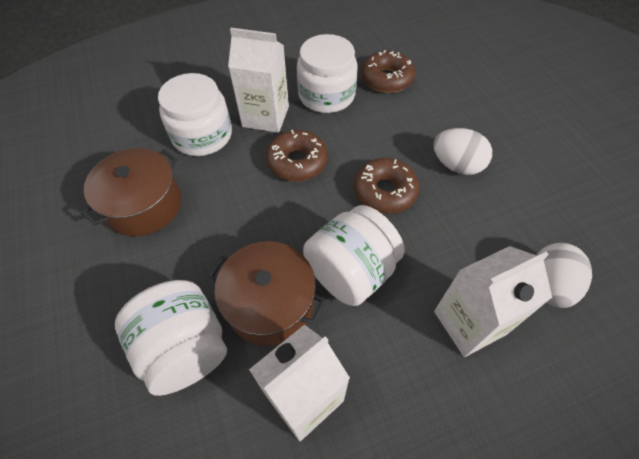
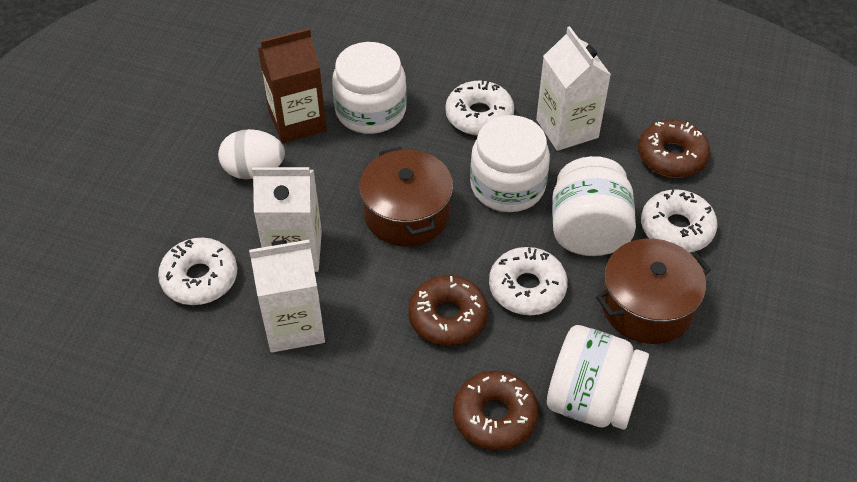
brown carton: none = 0 -> [258,28,327,143] = 1
white donut: none = 0 -> [158,238,237,305] [445,80,514,136] [489,247,568,315] [641,189,718,253] = 4
white egg: [433,128,492,175] [537,243,592,308] = 2 -> [218,129,285,179] = 1

